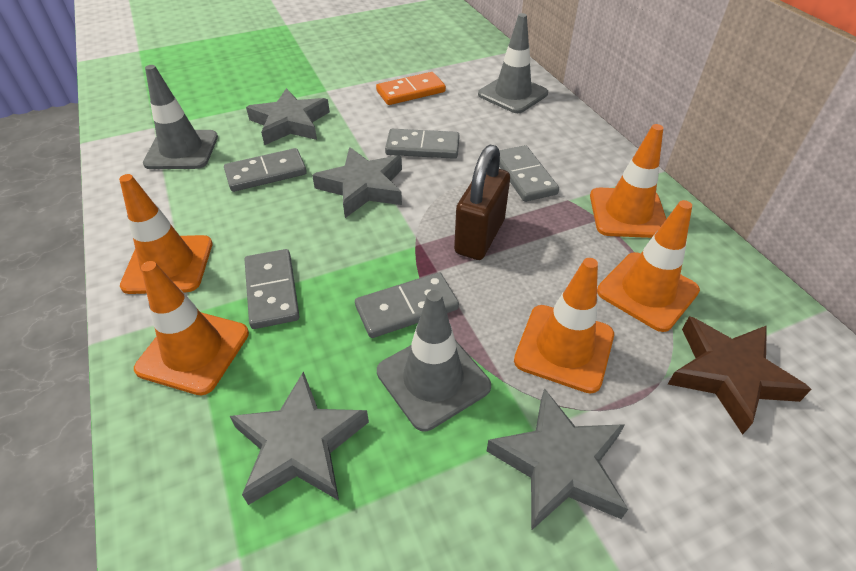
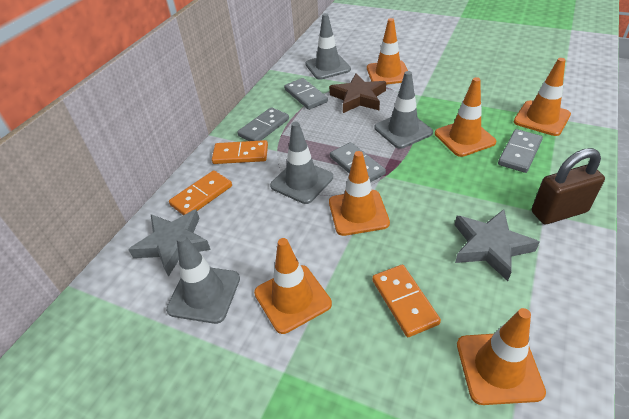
grey domino: [224,148,307,192] [245,249,299,329] [355,272,459,338] [385,129,460,159] [499,145,559,202] = 5 -> [237,107,289,141] [284,78,328,110] [330,142,386,182] [498,129,543,173] = 4
grey star: [230,371,369,505] [246,88,330,145] [312,147,402,218] [487,388,628,531] = 4 -> [128,209,211,277] [455,209,540,281] = 2
grey traffic cone: [143,65,218,169] [377,290,491,431] [478,13,548,113] = 3 -> [166,234,240,324] [270,122,333,204] [305,13,351,80] [375,71,433,149] = 4
orange domino: [376,72,446,105] = 1 -> [169,170,232,215] [212,140,268,164] [372,265,441,337] = 3
orange traffic cone: [119,174,212,294] [134,261,249,395] [514,258,614,394] [590,124,666,238] [597,200,700,332] = 5 -> [254,238,332,334] [329,151,390,236] [367,18,408,85] [435,77,497,157] [457,308,546,405] [514,58,571,136] = 6

